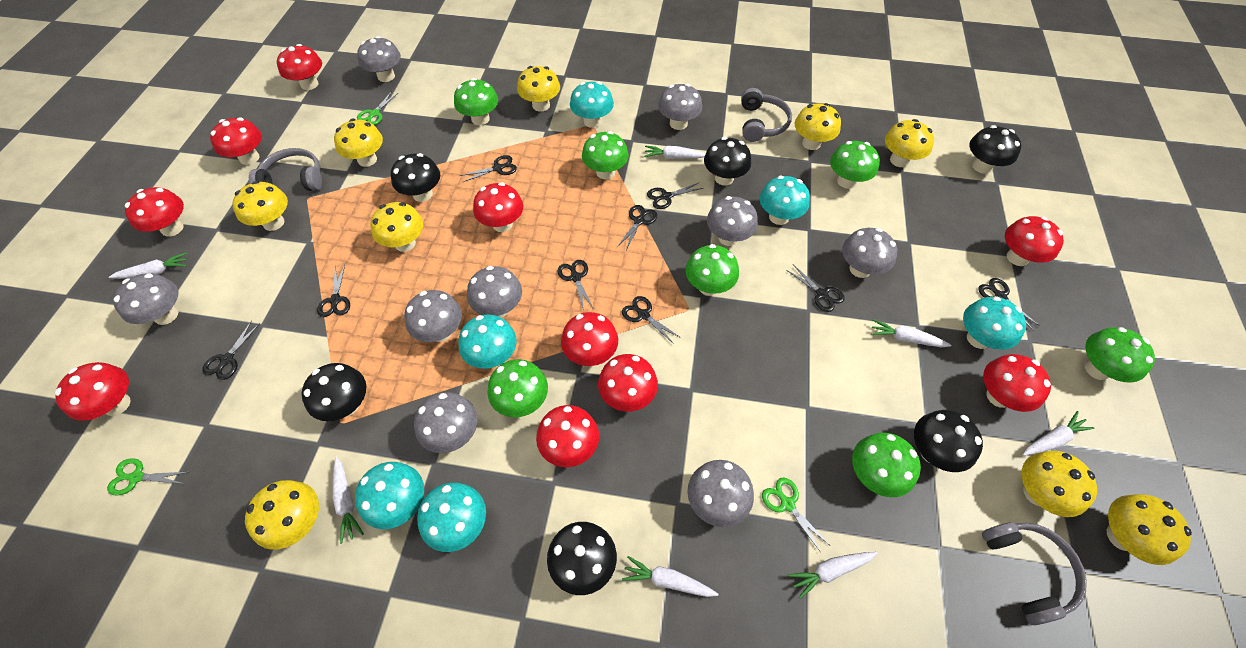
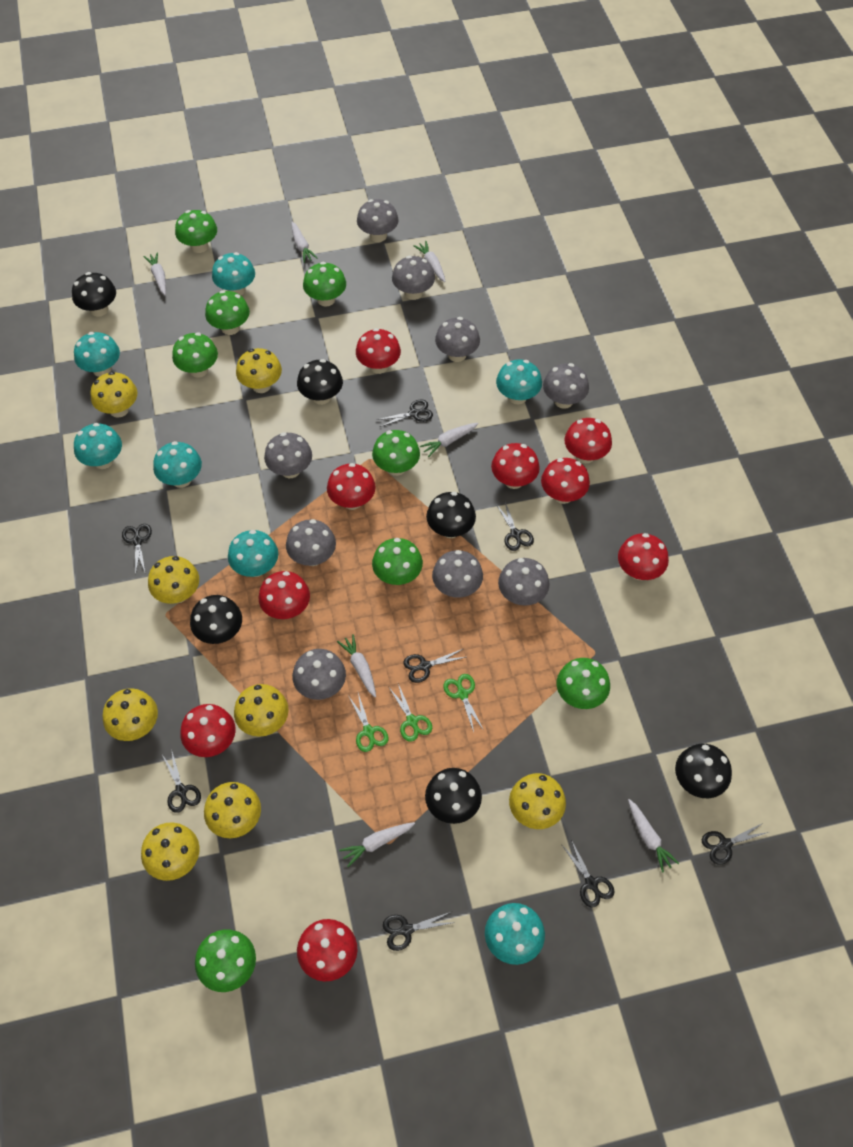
black scissors: [202,320,260,380] [317,265,350,317] [460,155,517,182] [557,260,593,311] [617,205,657,250] [622,296,681,344] [647,182,703,209] [786,264,845,312] [978,278,1040,330] = 9 -> [122,524,152,575] [162,752,201,813] [377,400,433,427] [383,912,455,951] [403,649,466,683] [496,502,534,551] [563,840,614,908] [702,823,769,864] = 8
green mushroom: [454,78,498,125] [487,359,548,417] [582,131,629,180] [685,244,739,296] [830,141,880,189] [852,433,921,497] [1085,327,1155,383] = 7 -> [172,332,218,378] [175,210,217,253] [195,929,256,992] [205,290,250,335] [303,262,346,307] [372,430,420,476] [372,538,423,585] [557,658,610,709] = 8
grey headphones: [249,148,322,191] [741,88,792,142] [982,522,1087,625] = 3 -> none = 0
red mushroom: [55,362,131,421] [125,187,184,237] [210,117,262,165] [277,44,322,90] [473,182,523,232] [536,405,599,467] [561,312,618,366] [598,354,658,411] [983,354,1051,412] [1005,216,1064,266] = 10 -> [180,704,236,757] [259,571,310,619] [297,919,357,981] [327,463,376,510] [356,328,401,374] [491,443,540,489] [541,458,590,504] [564,418,612,463] [618,533,669,580] = 9
turquoise mushroom: [355,462,424,529] [417,483,486,552] [459,314,517,369] [570,82,614,128] [760,176,810,225] [963,296,1026,350] = 6 -> [74,332,120,377] [74,423,122,469] [153,441,202,488] [212,252,255,295] [228,530,278,577] [485,903,545,965] [496,359,542,404] = 7
yellow mushroom: [232,181,288,231] [245,480,319,550] [334,119,383,167] [370,202,423,252] [517,66,560,112] [795,103,841,150] [885,119,934,167] [1022,451,1097,517] [1107,494,1192,565] = 9 -> [90,372,137,418] [103,688,158,741] [141,823,200,881] [148,556,199,604] [204,782,261,838] [234,684,288,737] [236,348,282,393] [509,773,566,829] = 8

